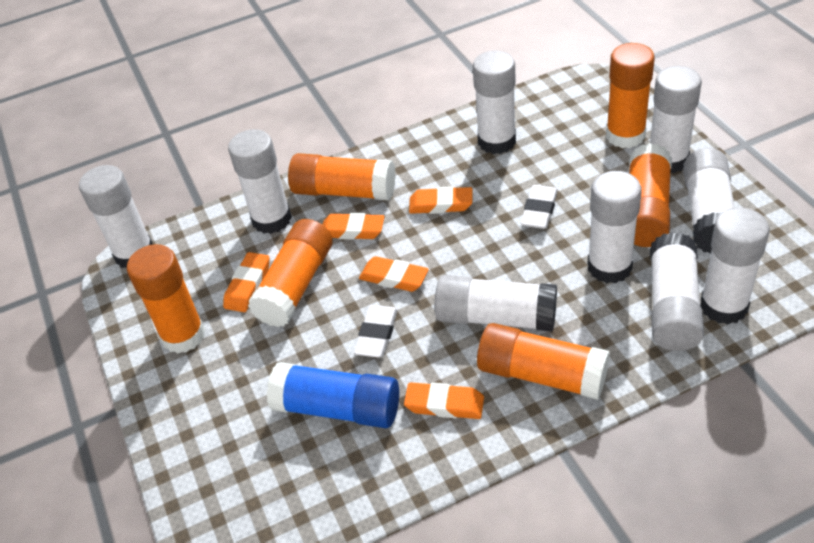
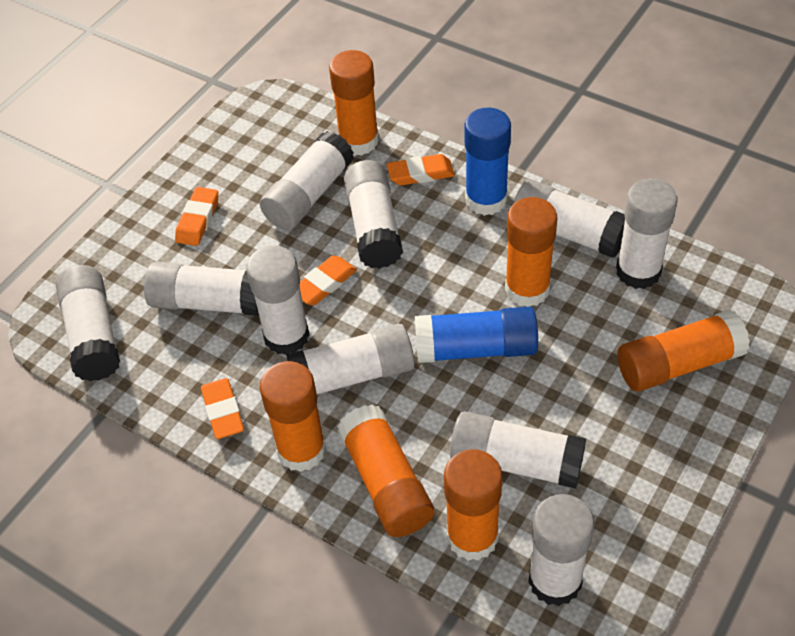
blue glue stick: [267,362,399,428] = 1 -> [415,307,538,363] [465,108,511,216] = 2
orange eraser: [223,252,270,312] [322,213,385,240] [359,256,429,292] [404,382,484,419] [409,186,472,214] = 5 -> [175,187,219,246] [201,378,244,439] [299,255,357,305] [387,154,455,186] = 4
white eraser: [354,305,398,358] [521,185,558,229] = 2 -> none = 0
white glue stick: [79,165,153,268] [228,129,292,234] [435,275,557,332] [473,51,516,154] [588,171,642,283] [650,66,702,174] [650,232,704,351] [683,148,735,254] [700,208,770,324] = 9 -> [56,265,120,381] [144,262,259,316] [246,246,309,355] [260,131,354,230] [286,324,415,394] [344,160,403,269] [450,411,586,489] [513,179,625,258] [528,494,594,606] [616,179,677,289] = 10

